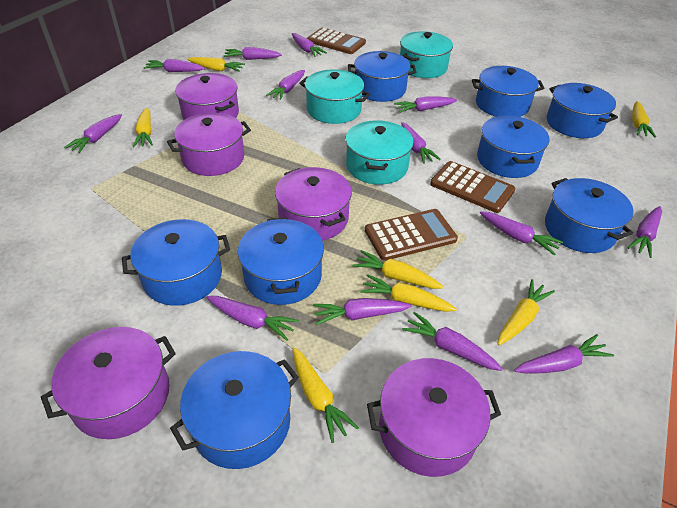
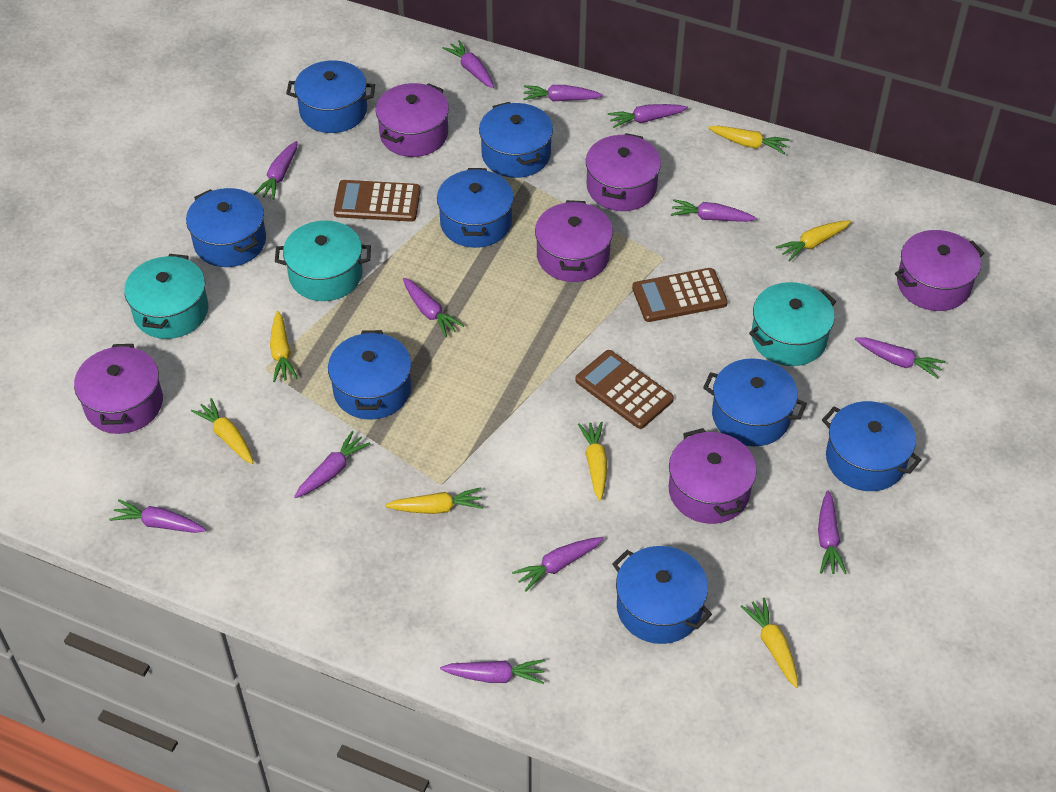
purple carrot: [64,114,122,153] [143,59,205,72] [206,296,299,341] [224,47,282,60] [266,70,305,100] [292,33,327,57] [313,298,412,325] [394,96,457,113] [401,122,441,164] [402,312,503,371] [480,211,563,255] [514,334,614,374] [627,206,662,258] = 13 -> [109,499,206,533] [253,141,298,200] [294,431,370,498] [403,278,465,337] [440,659,545,684] [443,40,494,88] [512,537,604,592] [523,85,603,102] [608,104,688,128] [671,199,756,222] [818,491,847,574] [855,337,945,379] = 12
purple pot: [41,327,176,439] [167,113,251,176] [175,73,239,120] [275,167,352,241] [367,358,501,477] = 5 -> [74,344,163,434] [376,83,449,157] [535,200,613,282] [586,133,661,211] [669,428,757,524] [895,230,984,311] = 6

